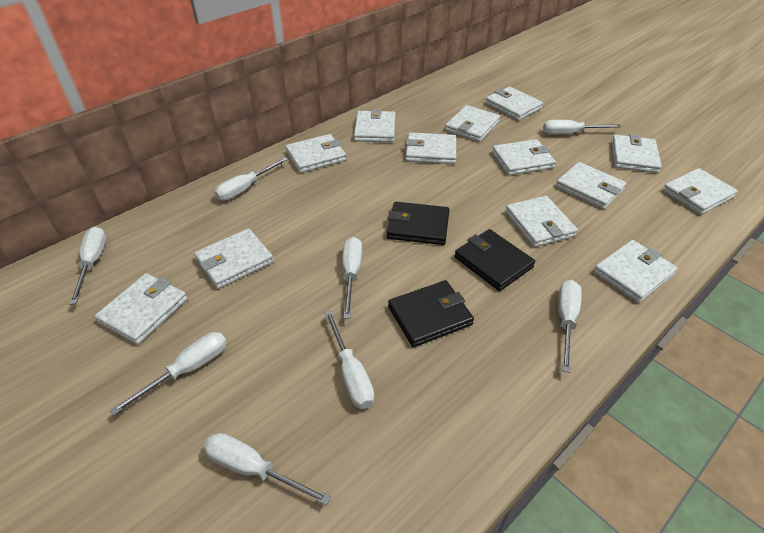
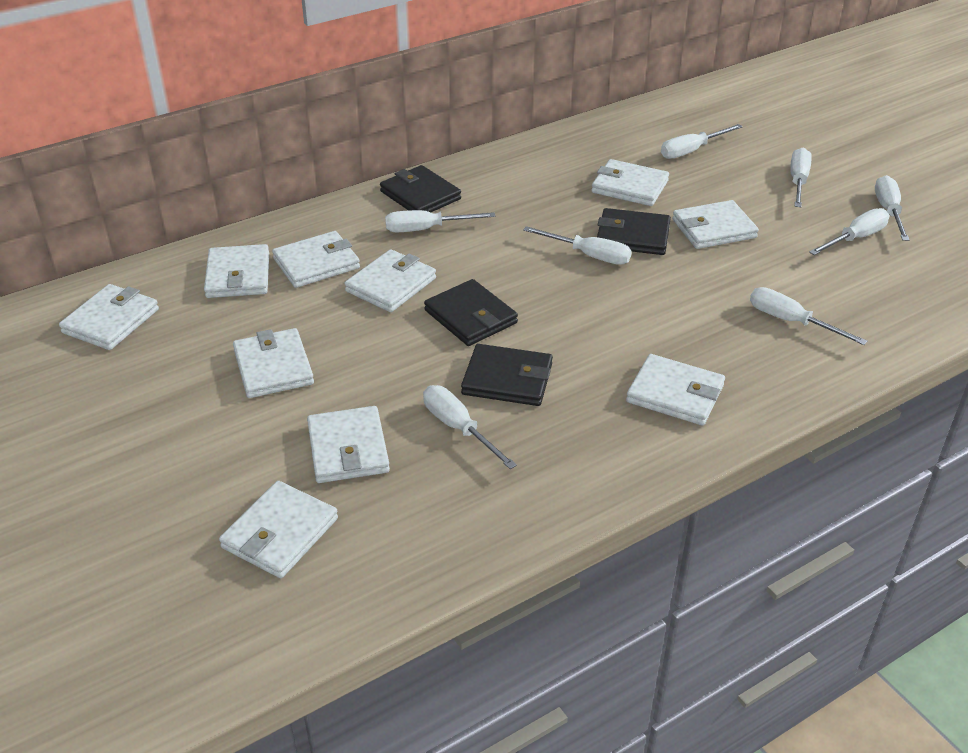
black wallet: [387,202,450,245] [388,280,474,347] [455,229,535,291] = 3 -> [380,165,461,212] [424,279,518,346] [461,344,553,406] [597,208,671,255] = 4
white wallet: [95,273,187,345] [194,228,274,289] [285,134,346,173] [354,109,395,142] [405,132,456,164] [445,105,500,142] [485,87,543,120] [492,139,556,175] [505,196,578,247] [556,162,626,209] [593,240,678,303] [611,134,662,173] [662,168,738,215] = 13 -> [59,284,159,350] [204,244,269,298] [219,481,338,578] [233,328,314,398] [272,231,360,288] [307,406,390,483] [344,249,436,312] [591,159,669,206] [626,354,725,426] [672,200,759,249] = 10

